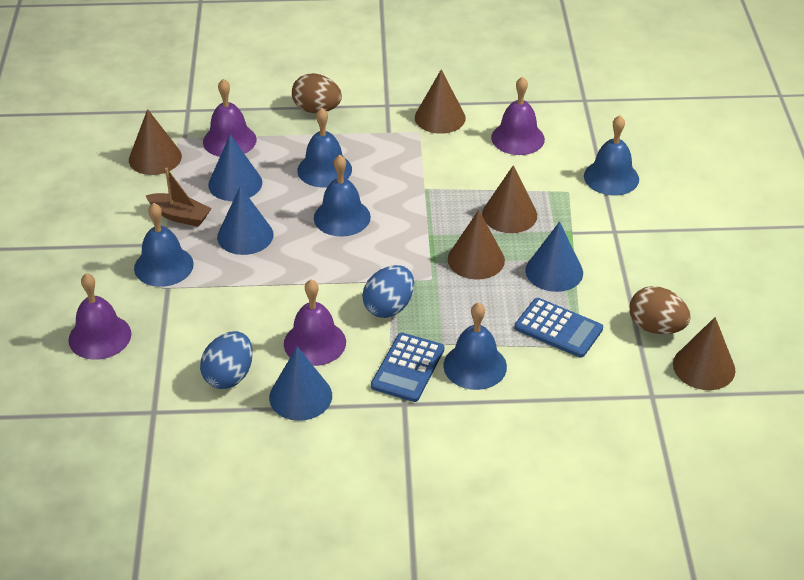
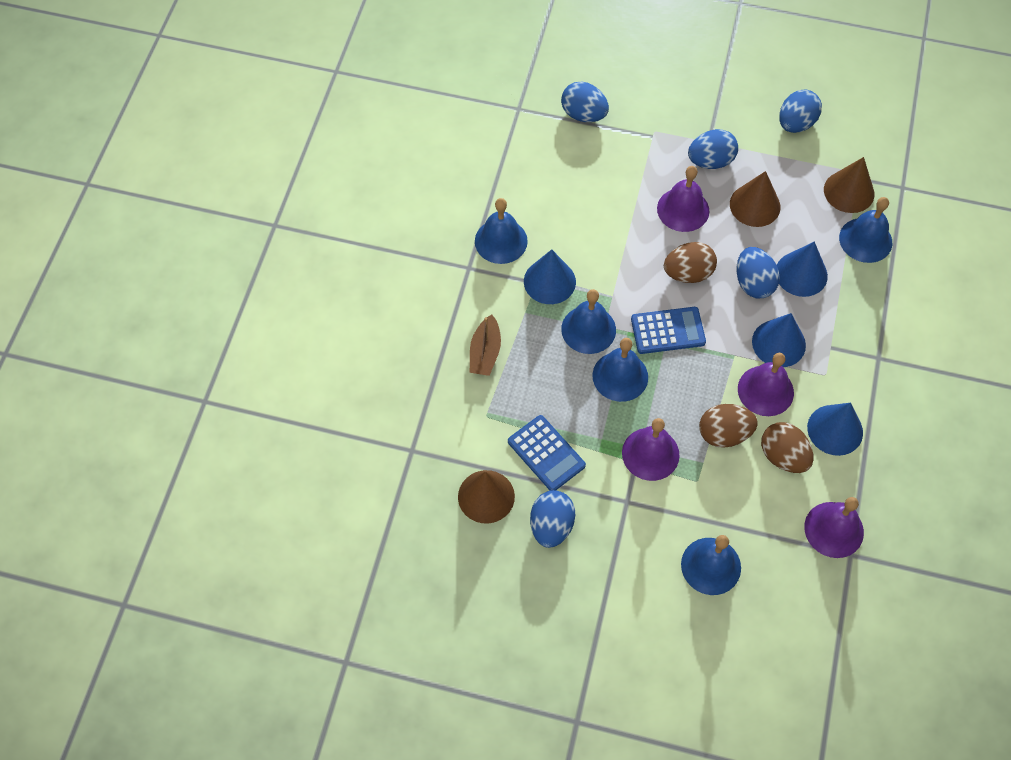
blue egg: [200,331,253,389] [362,265,414,318] = 2 -> [530,490,575,548] [561,82,609,122] [688,129,738,169] [736,247,780,298] [779,89,822,133] = 5
brown cone: [129,109,182,175] [415,69,466,134] [448,210,505,280] [482,165,537,233] [673,317,735,390] = 5 -> [458,470,515,524] [730,171,781,227] [824,157,874,213] = 3
brown egg: [292,73,342,113] [630,286,691,334] = 2 -> [664,242,717,283] [699,404,758,448] [761,422,814,473] = 3

